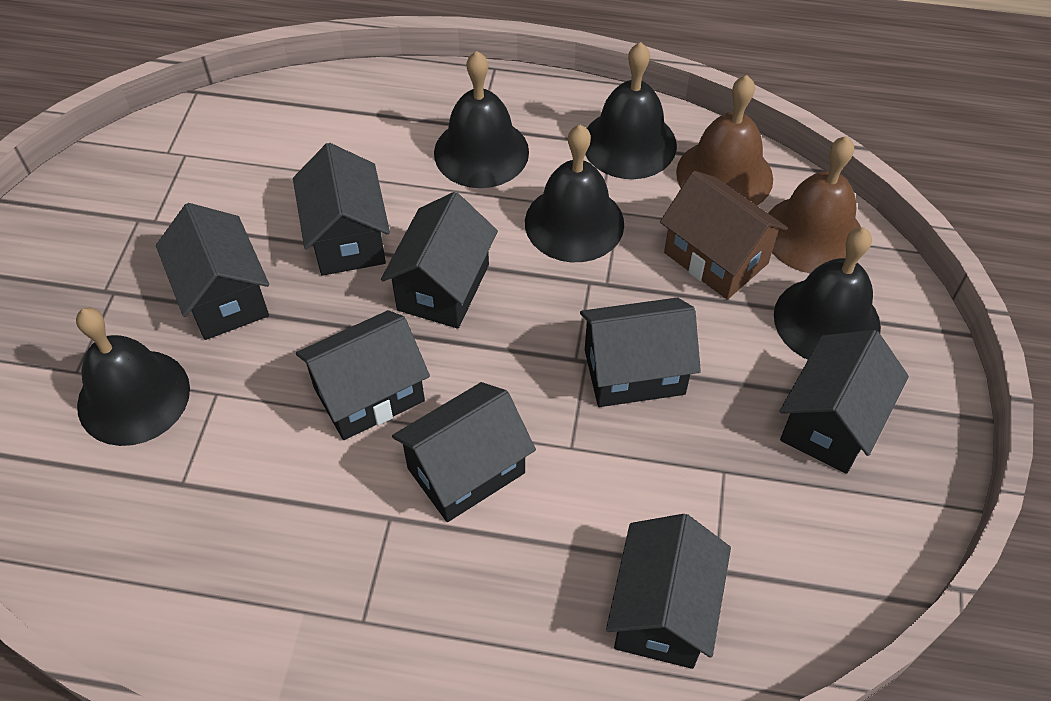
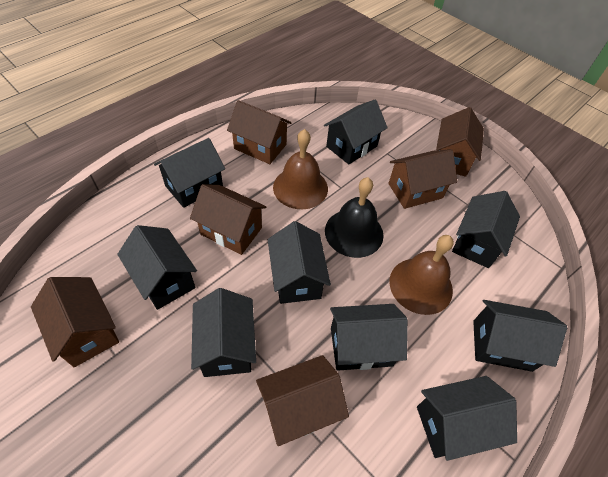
black bell: [76,308,190,446] [434,51,529,188] [525,125,624,262] [585,42,677,179] [774,227,881,360] = 5 -> [325,177,383,258] = 1
black house: [156,203,269,340] [293,143,390,276] [296,310,430,440] [381,192,498,329] [392,382,536,522] [580,298,701,407] [606,514,731,669] [780,330,909,474] = 8 -> [117,225,197,310] [154,138,225,208] [191,288,256,377] [268,221,331,304] [324,100,388,164] [330,304,408,371] [417,376,517,461] [452,191,520,268] [473,300,567,372] = 9
brown house: [660,171,788,300] = 1 -> [31,277,119,367] [190,184,266,255] [227,100,291,164] [256,355,349,446] [388,149,457,209] [436,107,484,177] = 6

